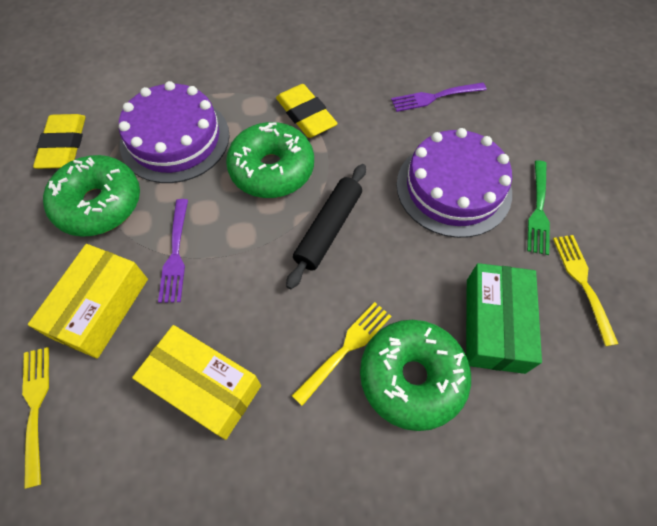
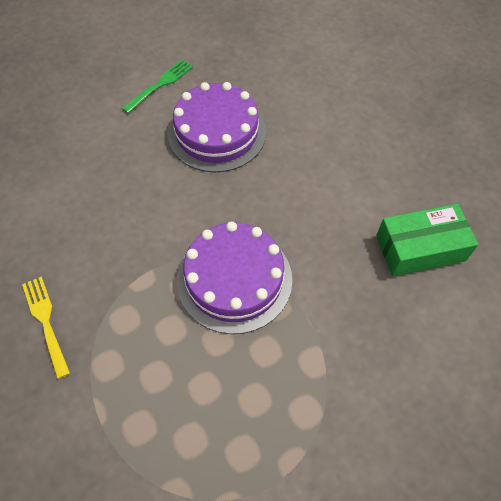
black rolling pin: [286,164,366,289] = 1 -> none = 0
green donut: [43,155,140,237] [226,122,314,198] [360,320,471,431] = 3 -> none = 0
purple fork: [158,199,188,303] [391,83,487,112] = 2 -> none = 0
yellow box: [28,244,148,359] [132,325,261,440] = 2 -> none = 0
yellow eraser: [33,114,86,169] [276,84,338,138] = 2 -> none = 0
yellow fork: [22,347,49,489] [292,302,392,406] [553,235,618,346] = 3 -> [22,277,70,379] = 1

